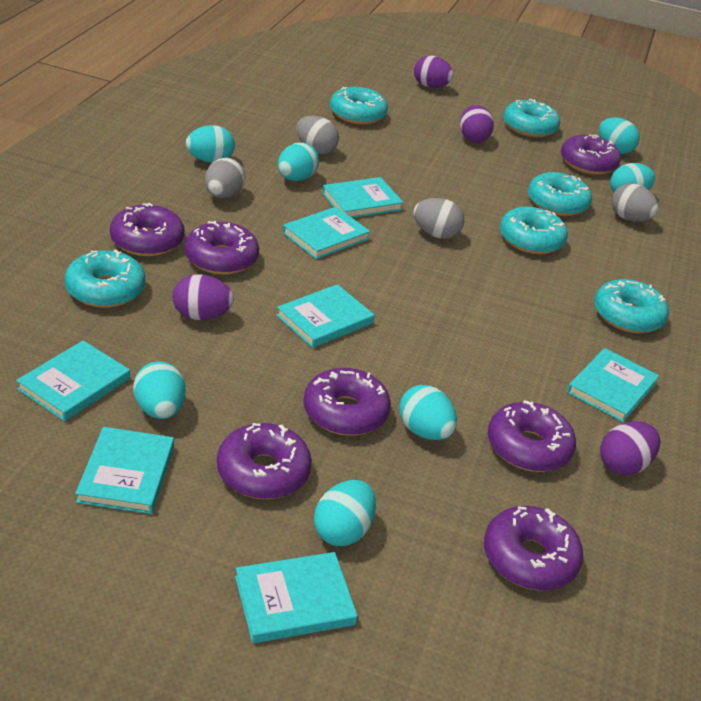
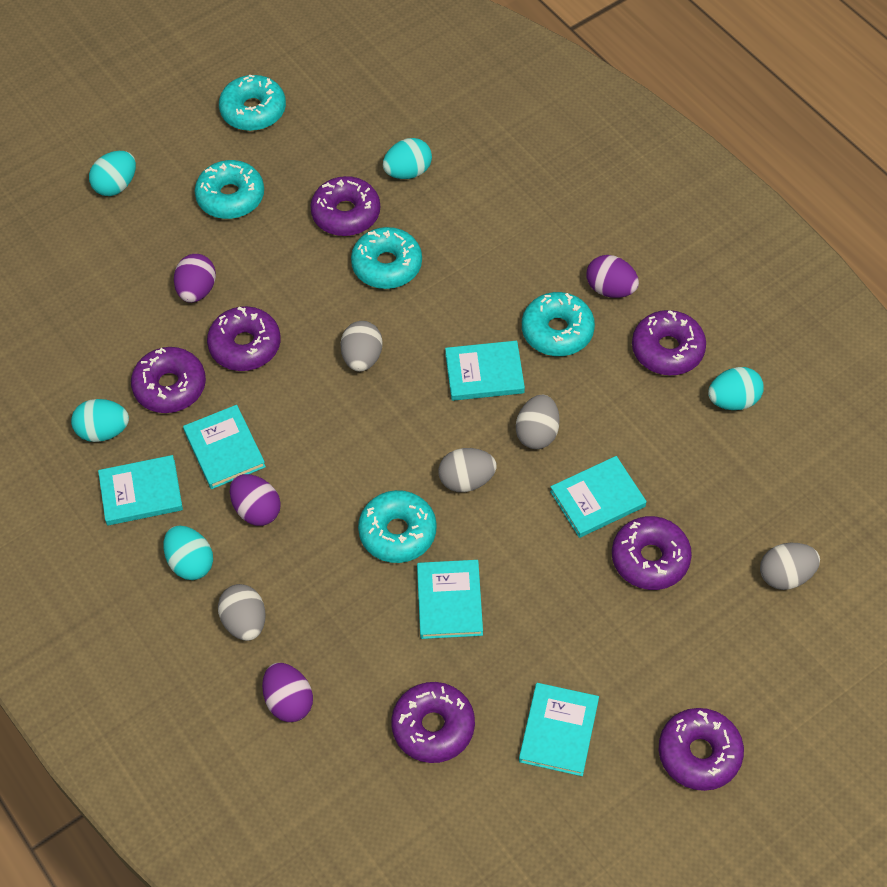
grey egg: [205,157,246,199] [296,116,339,154] [413,198,464,239] [611,183,659,222] = 4 -> [218,584,266,641] [340,321,383,372] [438,448,497,492] [516,395,560,449] [760,543,820,590] = 5
turquoise book: [16,340,130,421] [75,427,174,514] [235,552,358,643] [276,284,374,348] [282,207,370,259] [322,177,404,218] [567,348,659,422] = 7 -> [98,455,183,526] [183,405,266,489] [417,560,483,639] [445,341,525,401] [519,683,599,776] [550,456,646,538] = 6
turquoise donut: [65,250,146,308] [330,87,388,125] [500,207,568,254] [503,99,560,138] [528,172,592,216] [594,279,669,333] = 6 -> [195,160,264,219] [219,75,286,131] [351,227,422,289] [358,490,437,563] [522,292,595,356] = 5
turquoise egg: [133,361,186,419] [186,125,235,163] [278,143,319,181] [314,480,376,546] [399,385,457,440] [599,117,640,154] [610,163,655,192] = 7 -> [71,399,129,442] [89,151,136,196] [163,525,213,580] [383,138,432,179] [708,367,764,410] = 5

